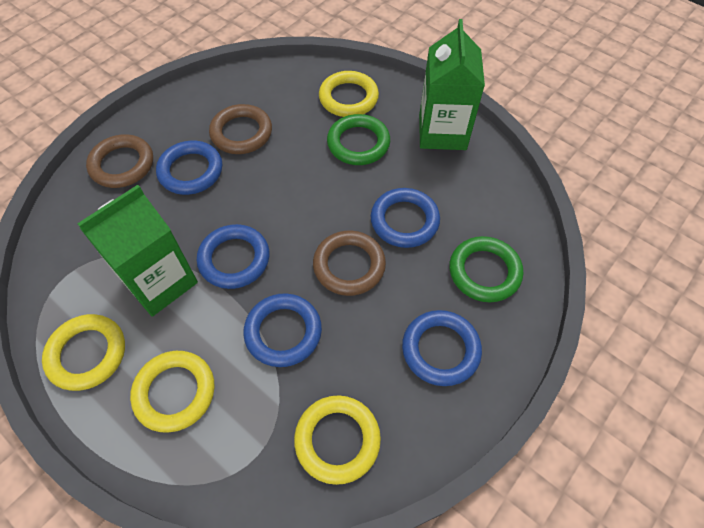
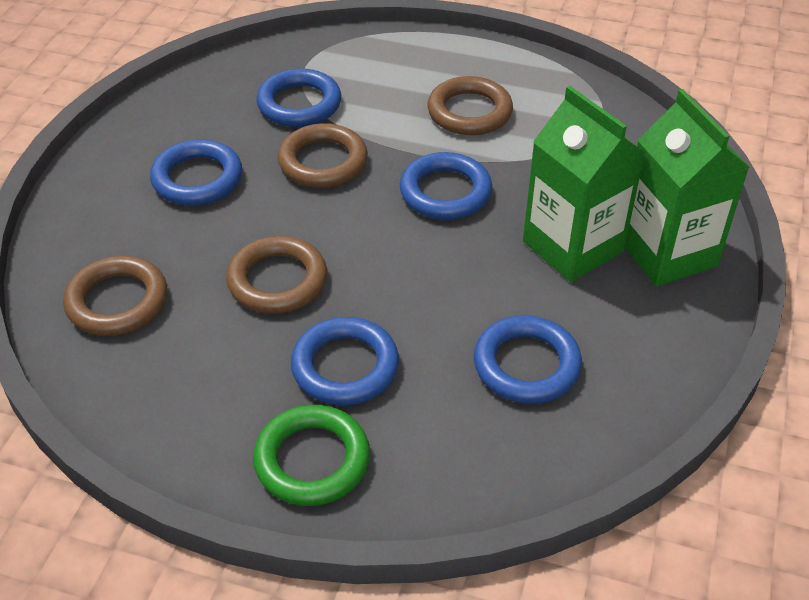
brown ring: [86,134,153,188] [209,104,272,154] [313,230,386,296] = 3 -> [63,256,167,336] [226,236,327,314] [278,123,368,188] [427,76,513,135] = 4
green ring: [327,114,390,165] [449,236,523,302] = 2 -> [253,405,370,506] = 1
yellow ring: [42,314,125,391] [130,351,215,433] [294,395,381,485] [319,71,379,117] = 4 -> none = 0

